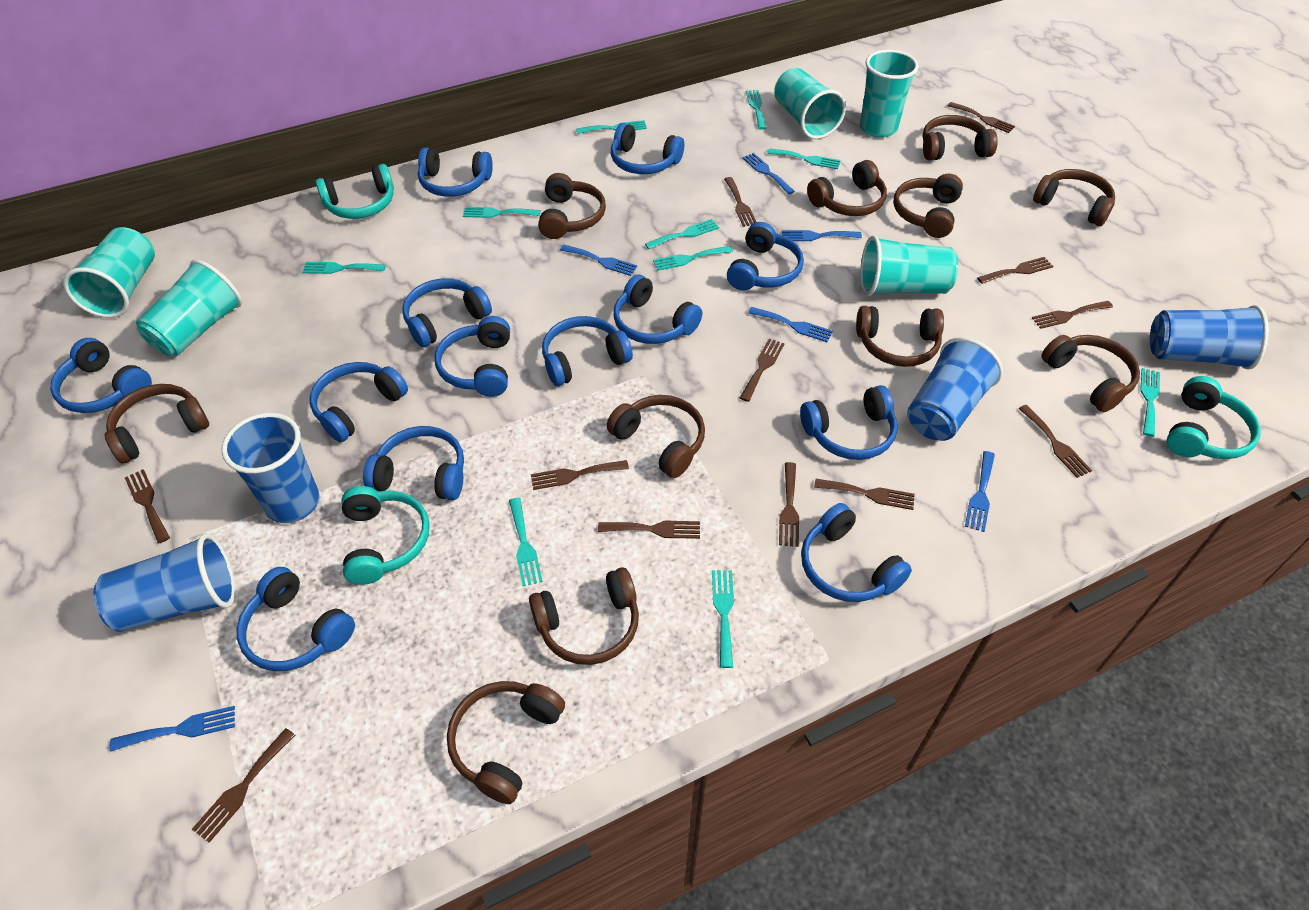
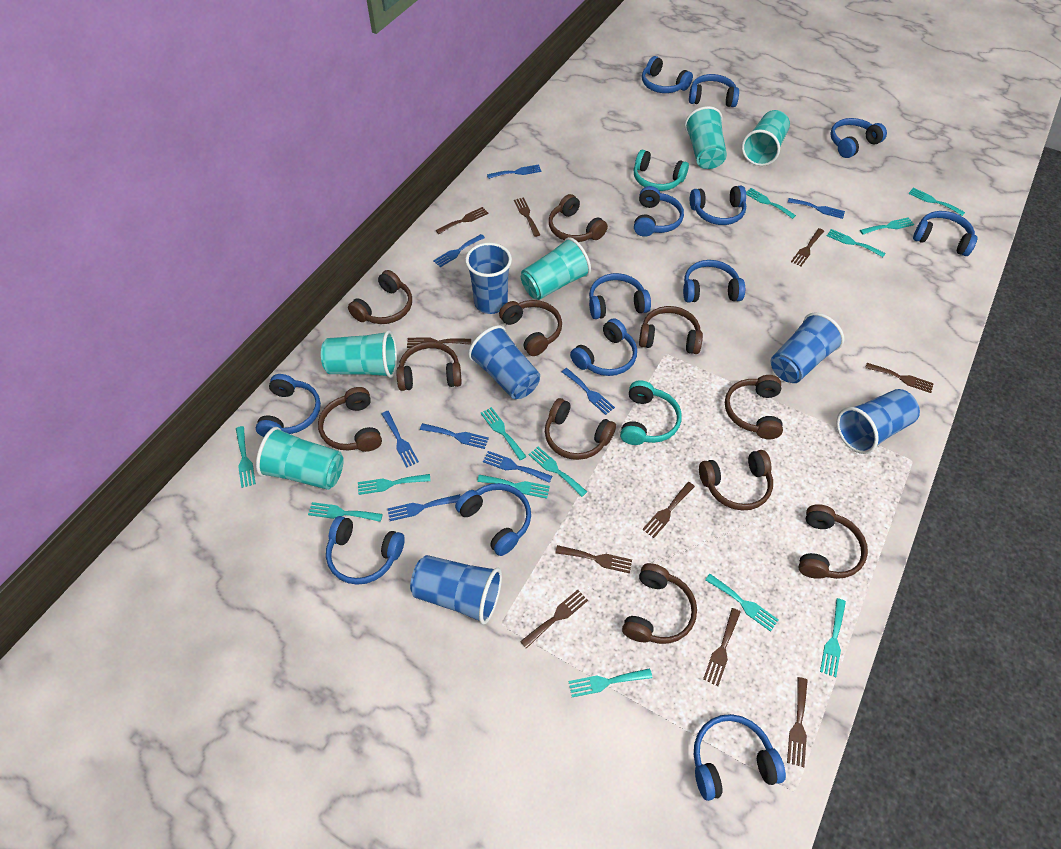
blue cup: [93,533,235,632] [221,413,319,523] [907,337,1003,441] [1150,305,1269,370] = 4 -> [410,555,502,625] [465,243,512,314] [468,325,540,399] [771,313,844,383] [837,389,920,454] = 5
blue fork: [109,706,235,752] [560,245,637,276] [742,153,795,195] [748,307,833,342] [782,230,862,241] [965,451,995,532] = 6 -> [382,411,419,468] [387,494,461,521] [420,423,489,449] [433,234,485,267] [483,451,552,483] [487,165,541,179] [562,368,615,415] [788,198,845,219] = 8
brown fork: [125,469,170,543] [192,728,295,843] [531,460,629,490] [598,521,700,539] [724,177,756,227] [740,339,785,402] [779,462,799,547] [814,479,915,510] [948,102,1015,133] [977,257,1053,284] [1019,405,1092,478] [1032,301,1113,329] = 12 -> [407,337,471,348] [436,207,488,234] [514,198,540,237] [520,590,588,649] [555,545,632,573] [642,482,695,538] [703,608,741,686] [787,677,808,767] [791,228,824,267] [865,363,934,393] = 10
turquoise fork: [302,262,386,274] [463,207,541,218] [509,498,543,586] [576,120,647,134] [645,219,719,249] [653,246,733,271] [712,570,734,668] [746,90,766,130] [767,148,841,169] [1140,368,1160,437] = 10 -> [236,426,256,488] [308,502,383,522] [358,474,431,495] [477,475,550,499] [481,407,527,460] [529,447,587,497] [568,668,652,697] [705,574,778,632] [746,188,796,219] [820,598,846,677] [827,229,885,257] [860,217,915,235] [908,188,965,216] = 13
turquoise headphones: [316,164,394,219] [341,486,430,585] [1167,376,1261,459] = 3 -> [620,380,682,445] [634,150,689,191] = 2

